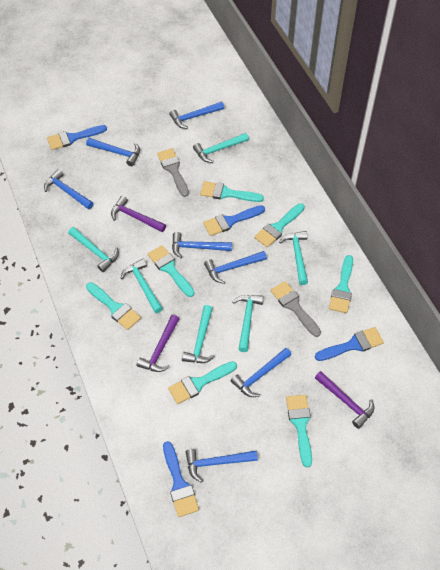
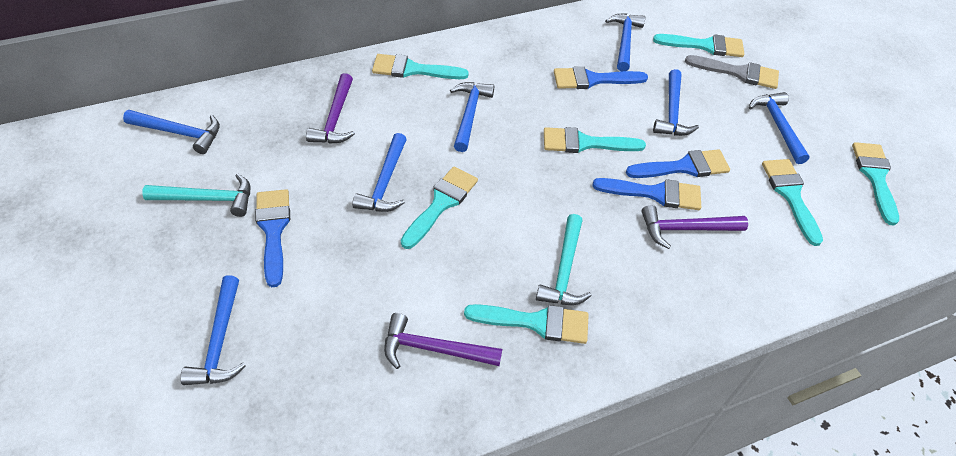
grey brush: [157,148,189,197] [270,281,321,337] = 2 -> [685,55,779,89] = 1
turquoise hammer: [68,227,119,272] [121,259,163,313] [182,305,215,363] [193,133,249,163] [232,295,263,352] [279,231,308,285] = 6 -> [142,173,250,217] [536,214,592,305] = 2

